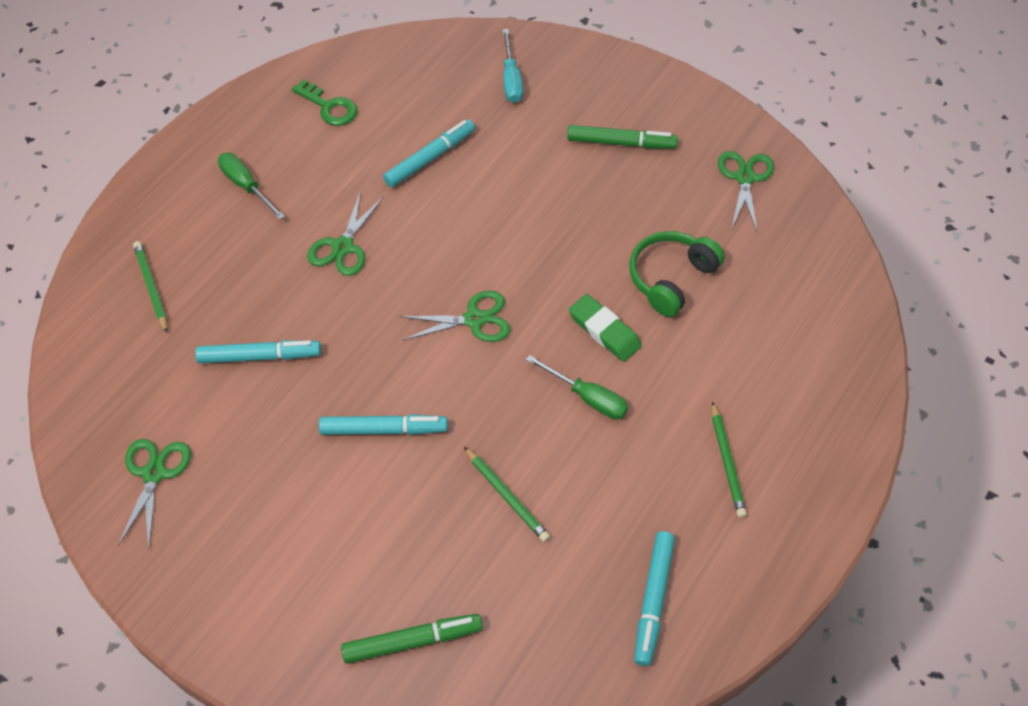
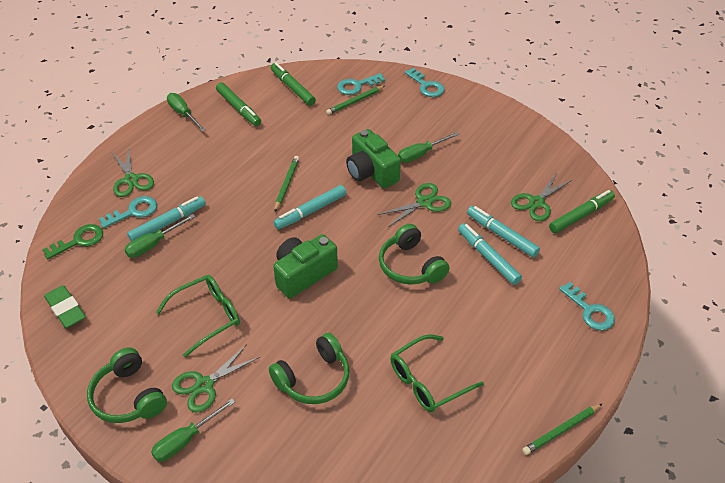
green camera: none = 0 -> [273,234,338,298] [346,129,401,188] = 2
green glasses: none = 0 -> [156,275,240,357] [390,334,484,412] = 2
green headphones: [629,231,725,317] = 1 -> [87,347,167,423] [269,333,350,404] [379,224,449,285] = 3
green marker: [341,614,483,664] [567,125,678,149] = 2 -> [216,82,261,126] [271,63,316,106] [549,190,615,233] = 3
green screwdriver: [218,153,285,220] [526,355,628,419] = 2 -> [124,214,195,258] [151,399,235,462] [167,93,206,132] [398,132,459,163] = 4
turquoise key: none = 0 -> [99,196,157,228] [337,73,385,95] [405,68,444,97] [559,282,615,330] = 4
turquoise screwdriver: [502,29,523,103] = 1 -> none = 0

